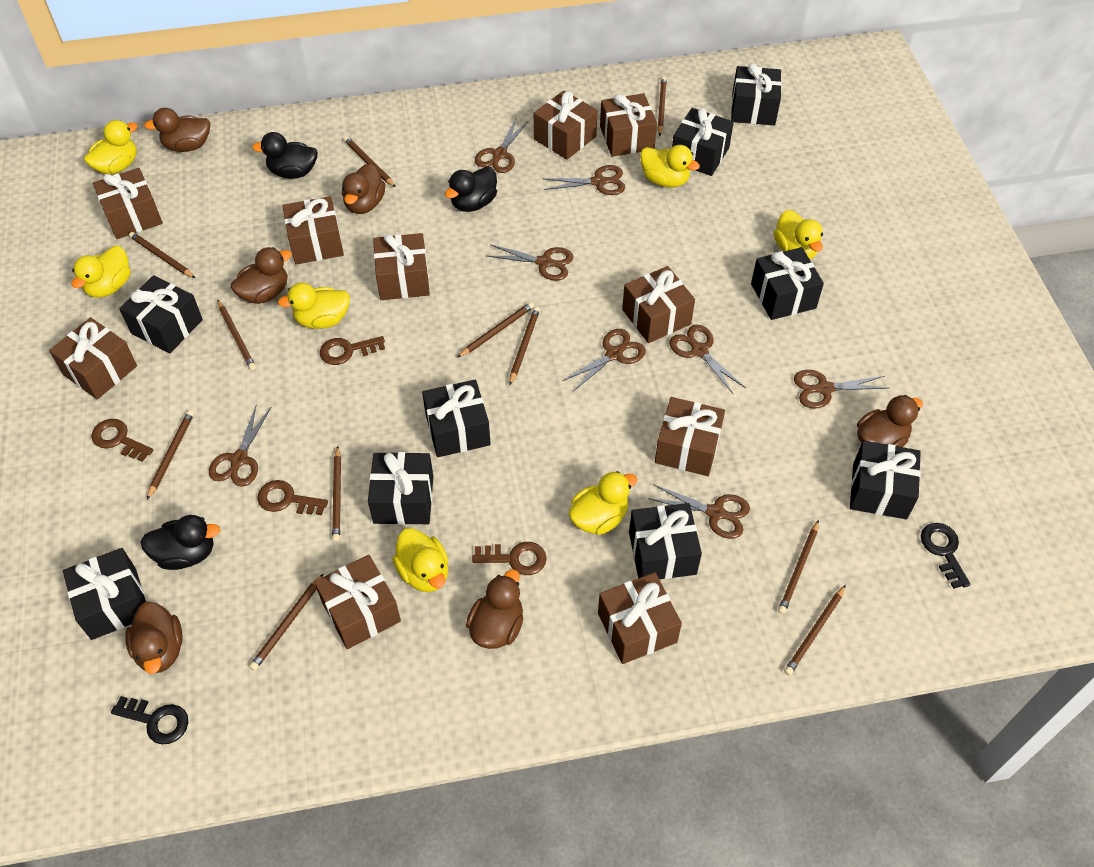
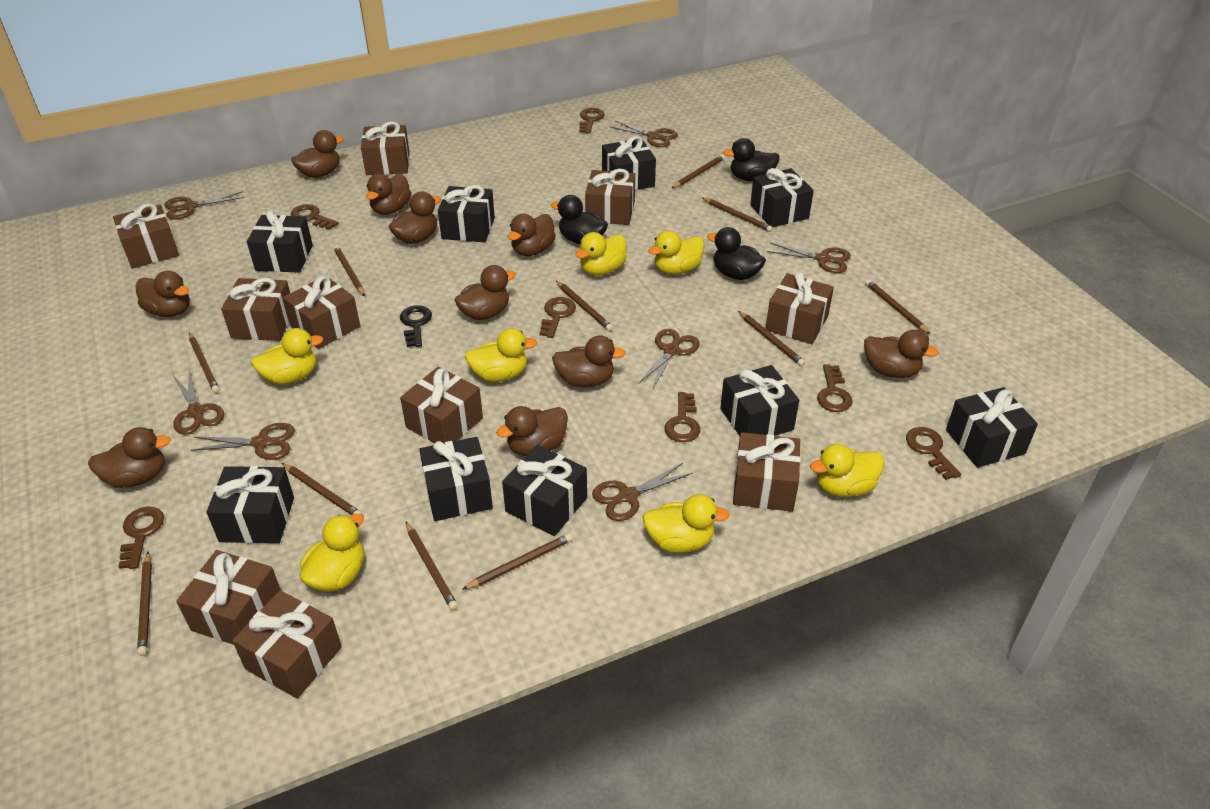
black key: [111,696,188,744] [921,523,971,589] = 2 -> [400,305,432,347] = 1
brown duck: [125,602,183,674] [144,108,210,152] [231,247,292,304] [342,164,385,214] [466,569,523,649] [857,395,923,447] = 6 -> [88,427,171,488] [136,271,190,317] [291,130,344,178] [366,174,411,215] [389,191,441,244] [454,265,516,320] [496,406,568,456] [508,214,556,256] [552,335,626,387] [864,330,939,378] = 10
brown key: [91,419,154,462] [257,480,328,515] [320,336,385,365] [472,542,547,575] = 4 -> [118,507,164,569] [291,204,339,230] [539,297,576,338] [579,108,605,133] [665,392,700,442] [817,365,853,412] [906,427,961,480] = 7
brown scissors: [209,406,271,487] [475,119,529,173] [487,244,574,281] [544,165,625,195] [563,329,646,391] [648,484,750,539] [669,325,746,395] [794,370,888,408] = 8 -> [164,191,244,219] [173,371,224,435] [191,423,295,460] [592,463,693,521] [609,120,678,147] [638,329,700,390] [767,243,851,273] = 7

